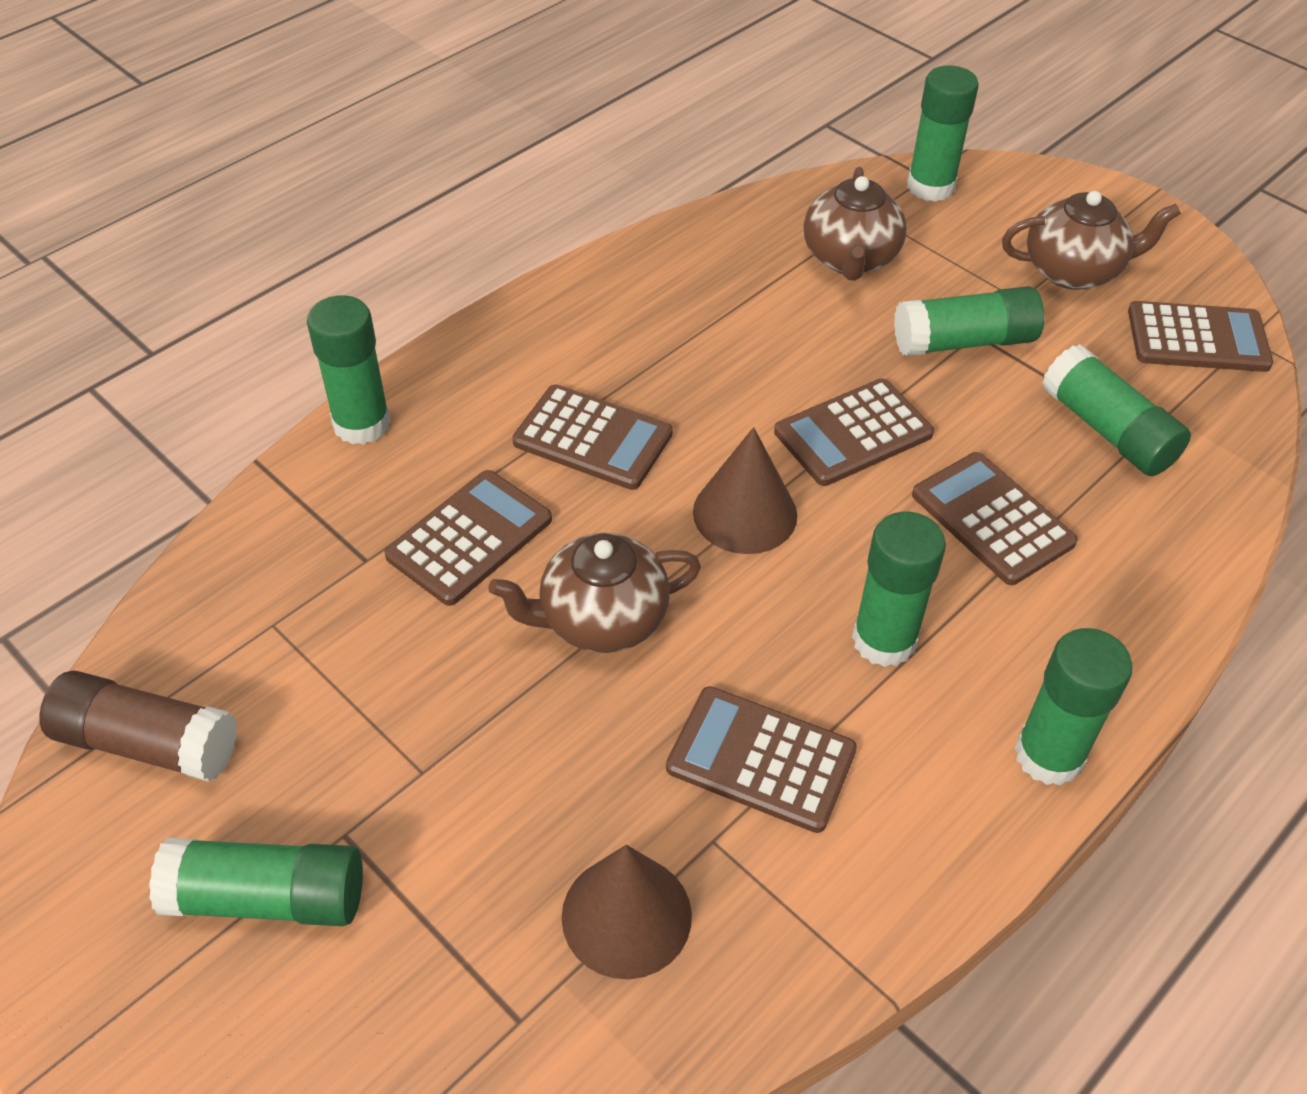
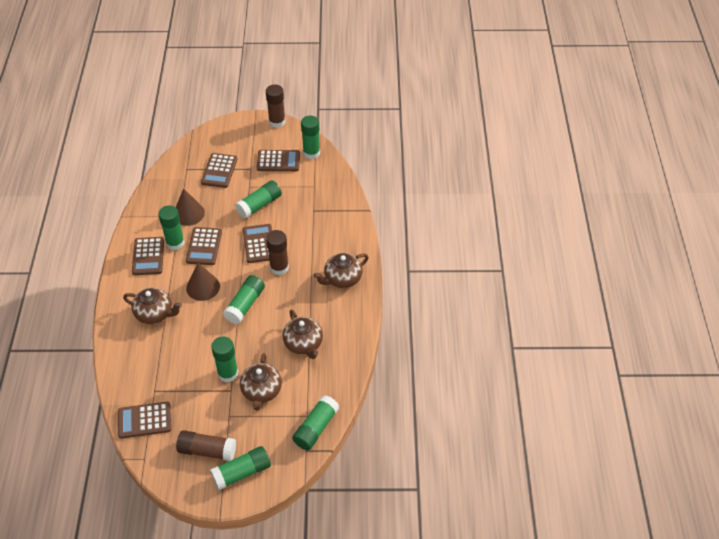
brown glue stick: [39,670,237,782] = 1 -> [176,430,236,461] [266,85,286,128] [266,230,289,275] = 3
brown teapot: [488,533,701,653] [804,167,907,281] [1002,191,1181,290] = 3 -> [123,288,182,324] [240,353,282,410] [283,309,323,359] [313,253,369,288] = 4

